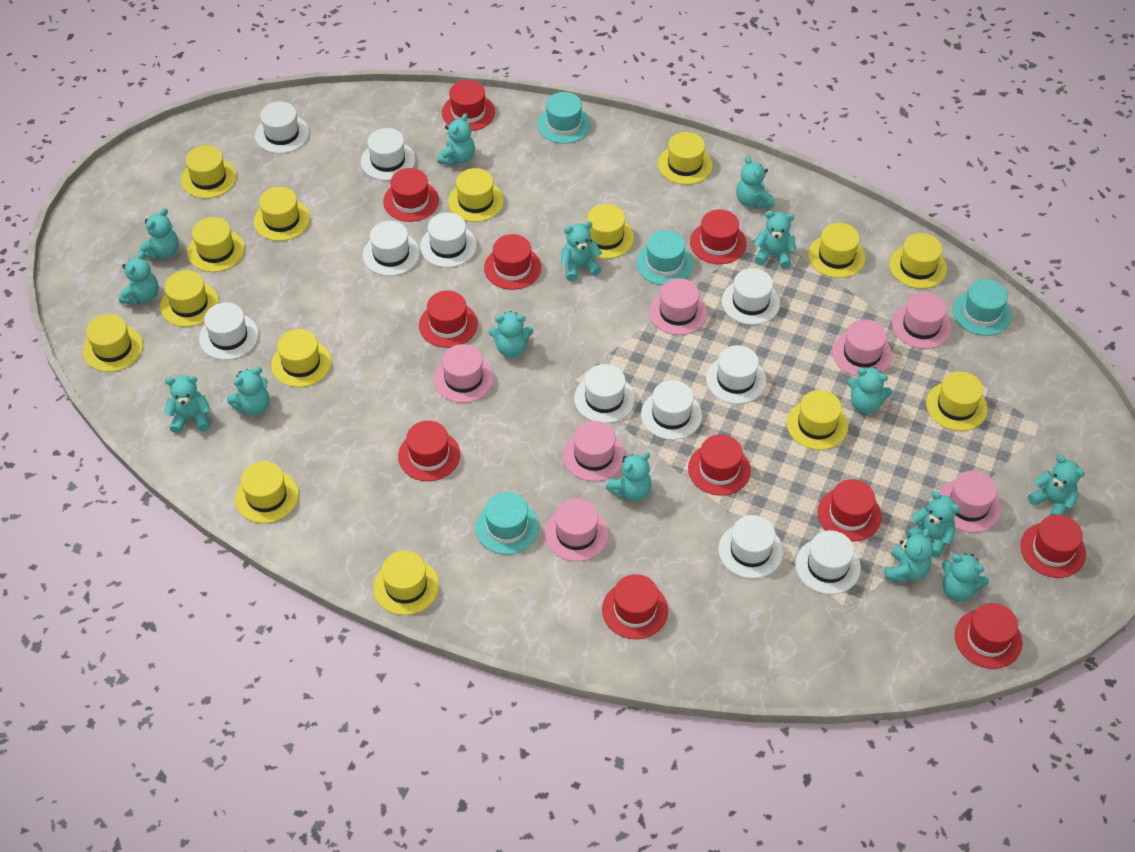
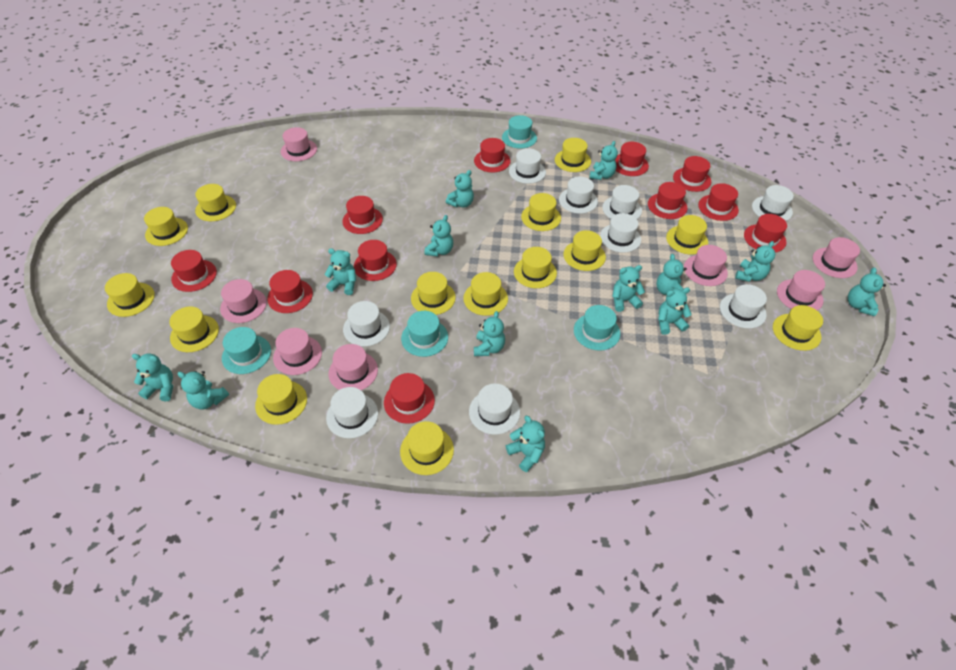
turquoise teddy bear: [119,251,159,305] [139,208,179,260] [164,375,211,434] [227,367,269,416] [437,113,475,166] [489,311,533,358] [561,221,602,281] [606,452,652,501] [736,156,774,209] [754,211,796,269] [847,367,892,414] [884,528,933,583] [906,491,960,558] [942,553,989,602] [1028,455,1085,515] = 15 -> [132,354,173,401] [177,371,229,410] [324,248,356,295] [425,215,453,257] [446,170,474,208] [474,311,505,356] [506,416,545,472] [589,141,618,180] [612,265,645,312] [656,254,687,295] [658,287,692,335] [735,241,775,282] [848,267,886,316] = 13
white hat: [199,302,259,360] [255,101,309,153] [361,128,415,180] [363,221,420,276] [420,212,477,267] [574,364,635,423] [641,380,702,440] [706,345,766,404] [719,515,783,579] [722,268,780,325] [795,531,861,594] = 11 -> [326,387,378,438] [343,301,390,347] [469,383,520,435] [509,148,546,184] [559,177,598,214] [600,213,641,253] [602,185,642,219] [720,284,767,329] [752,185,794,221] = 9
yellow hat: [83,314,143,372] [160,270,219,327] [181,145,237,198] [187,217,245,272] [235,461,299,523] [254,187,310,241] [271,329,331,387] [373,551,439,615] [448,168,504,222] [586,204,634,259] [658,132,713,185] [787,390,848,450] [808,223,866,278] [889,233,947,289] [926,371,988,431] = 15 -> [105,273,155,317] [144,207,188,246] [169,306,219,352] [195,184,236,221] [255,374,307,425] [400,421,454,475] [411,272,456,315] [463,272,508,316] [514,247,557,288] [521,193,561,231] [555,138,591,172] [564,230,606,271] [666,215,708,255] [773,305,823,351] = 14

